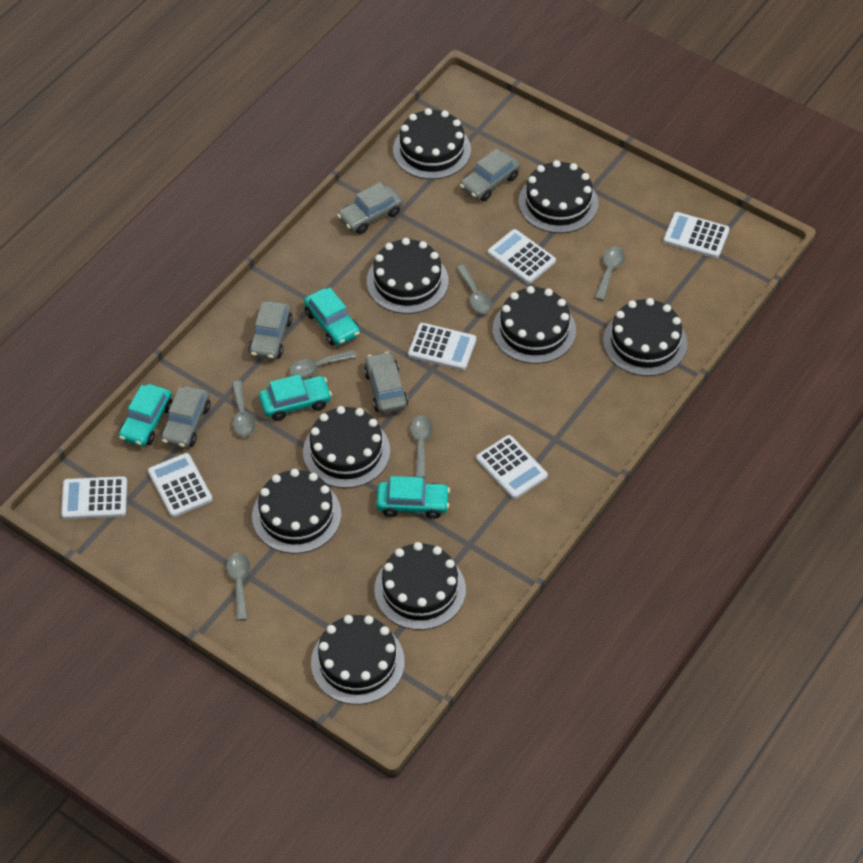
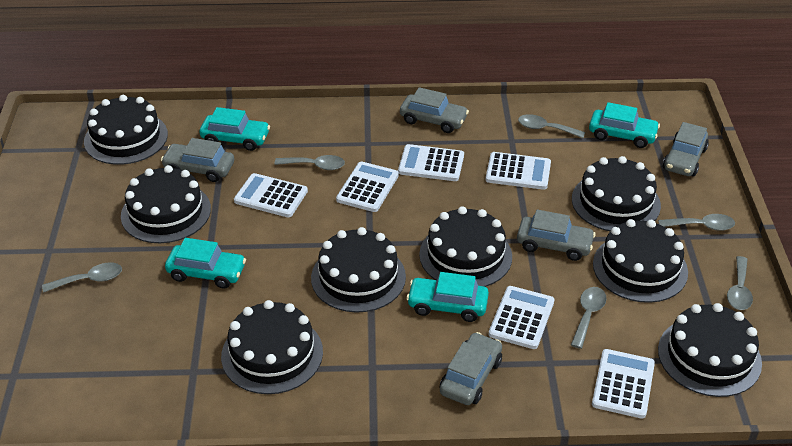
black cake: [252,469,341,554] [303,406,390,488] [311,615,405,705] [367,238,449,314] [374,542,466,630] [393,108,471,179] [493,286,576,364] [519,160,598,233] [603,298,687,376] = 9 -> [84,95,168,165] [121,165,211,243] [221,300,323,394] [311,227,406,313] [419,206,512,287] [572,156,661,232] [593,219,688,303] [658,303,762,397] = 8

